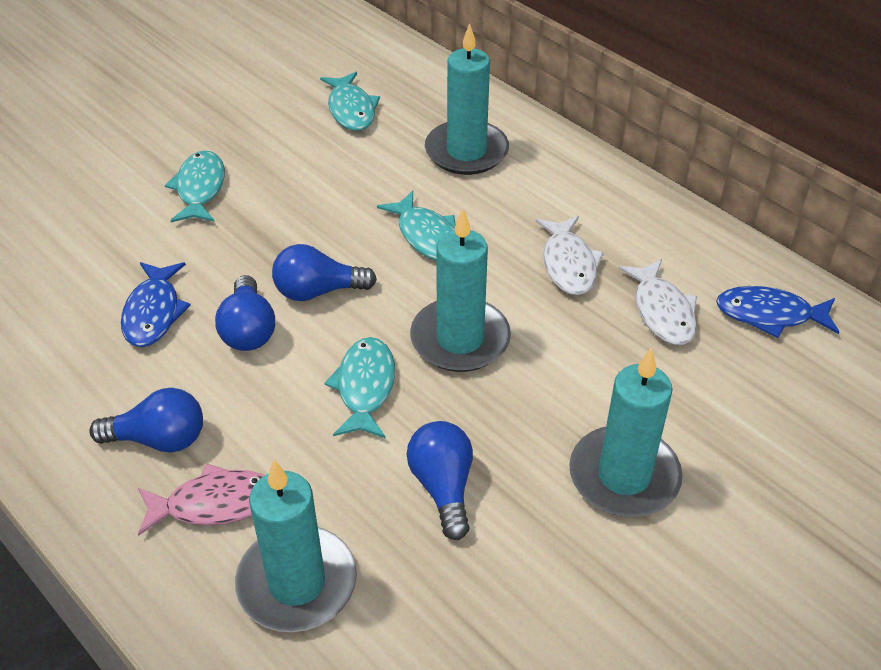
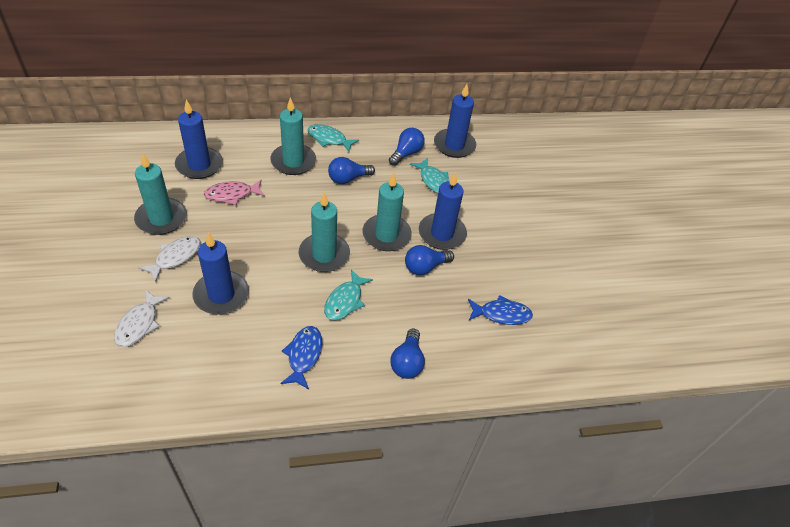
blue candle: none = 0 -> [175,100,223,179] [192,233,249,314] [419,173,467,250] [434,84,476,158] = 4
turquoise fish: [165,150,225,222] [320,72,380,131] [324,337,395,438] [377,191,456,261] = 4 -> [307,124,359,152] [324,269,373,320] [410,158,449,194] = 3

